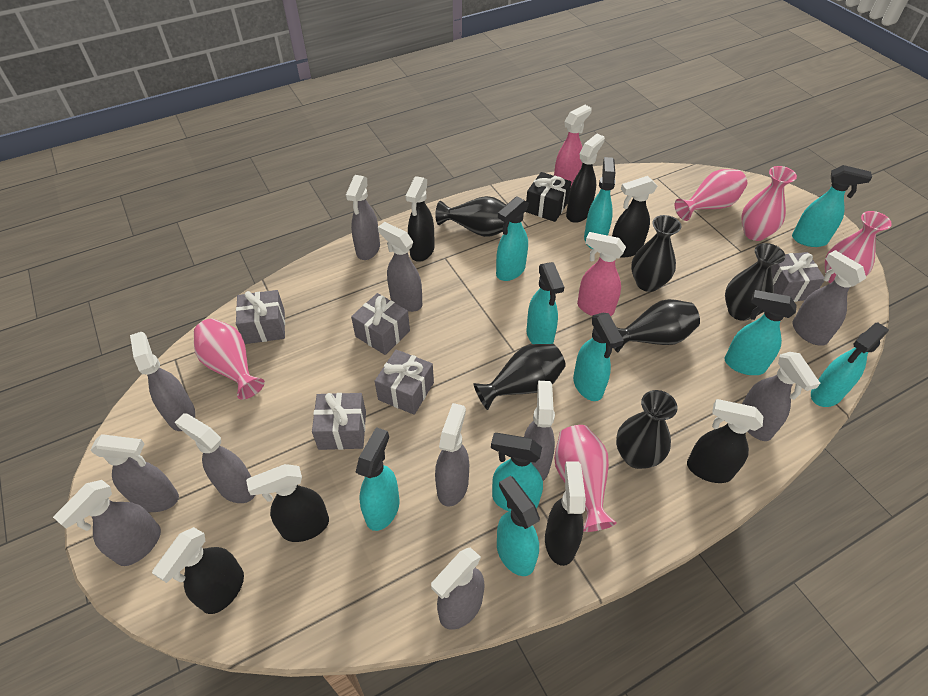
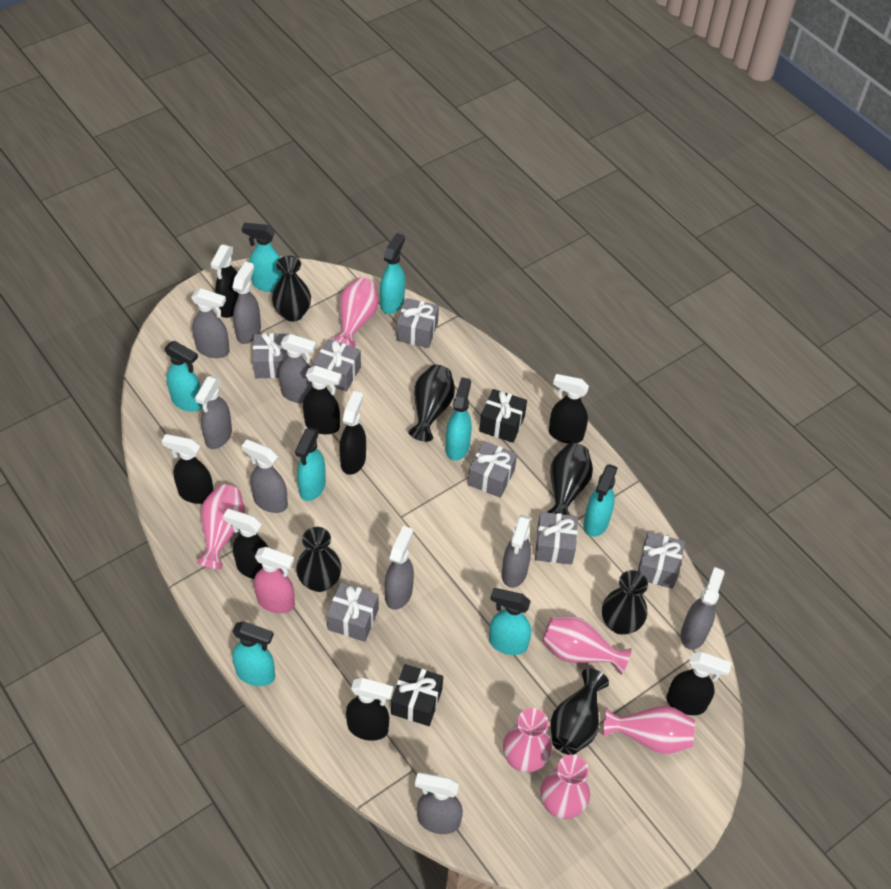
black gift: [526,172,571,222] = 1 -> [391,664,443,726] [479,389,527,443] = 2
black spray bottle: [152,527,244,614] [246,464,329,542] [405,176,435,262] [545,461,586,566] [566,134,605,223] [612,176,657,258] [687,399,763,483] = 7 -> [162,434,214,504] [210,245,238,318] [223,509,269,579] [303,365,342,434] [339,391,366,475] [346,678,393,741] [549,374,589,444] [666,652,732,715] = 8
grey gift: [236,290,285,344] [312,393,366,450] [351,293,410,355] [375,349,434,415] [772,252,824,302] = 5 -> [253,333,289,378] [313,339,361,392] [326,582,379,642] [397,298,439,348] [468,441,517,498] [535,512,578,565] [638,532,685,589] = 7
grey spray bottle: [53,480,161,566] [91,434,179,512] [130,332,195,431] [175,413,255,503] [346,175,380,260] [378,222,422,312] [431,548,484,630] [435,403,469,507] [524,381,555,481] [742,352,820,441] [792,250,866,346] = 11 -> [191,288,230,358] [195,376,232,449] [232,261,261,344] [242,439,288,513] [279,334,316,403] [385,526,414,610] [415,772,463,834] [502,515,531,588] [681,567,725,650] = 9
pink spray bottle: [554,105,592,186] [577,232,626,316] = 2 -> [254,547,295,613] = 1
pink vase: [194,318,265,400] [554,425,617,532] [675,169,747,221] [741,166,797,241] [825,211,892,283] = 5 -> [196,484,245,569] [333,277,378,348] [503,708,552,772] [541,755,590,819] [542,616,632,675] [603,706,695,755] = 6
turquoise spray bottle: [355,427,399,531] [491,433,543,511] [496,196,529,281] [497,476,540,576] [526,262,564,344] [573,313,624,401] [584,157,616,249] [725,290,797,375] [792,165,872,247] [811,323,889,407] = 10 -> [164,341,202,412] [232,621,275,686] [242,223,283,292] [295,427,326,501] [380,233,405,314] [446,377,472,461] [489,588,531,655] [584,464,618,537] = 8

